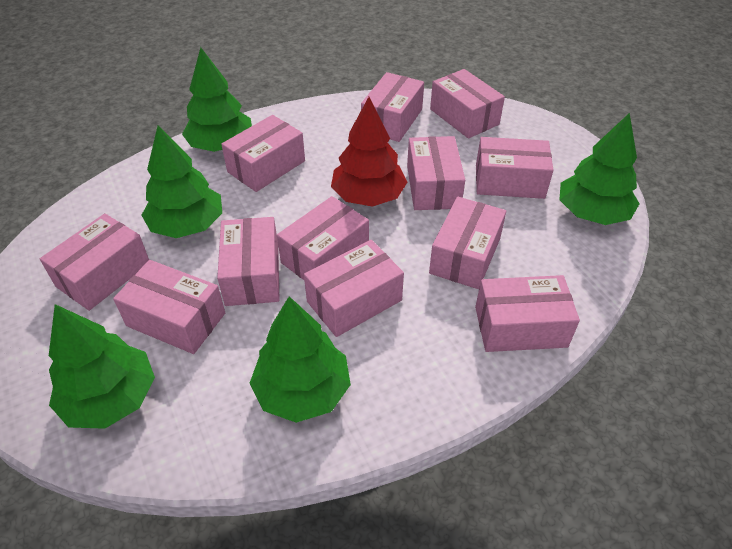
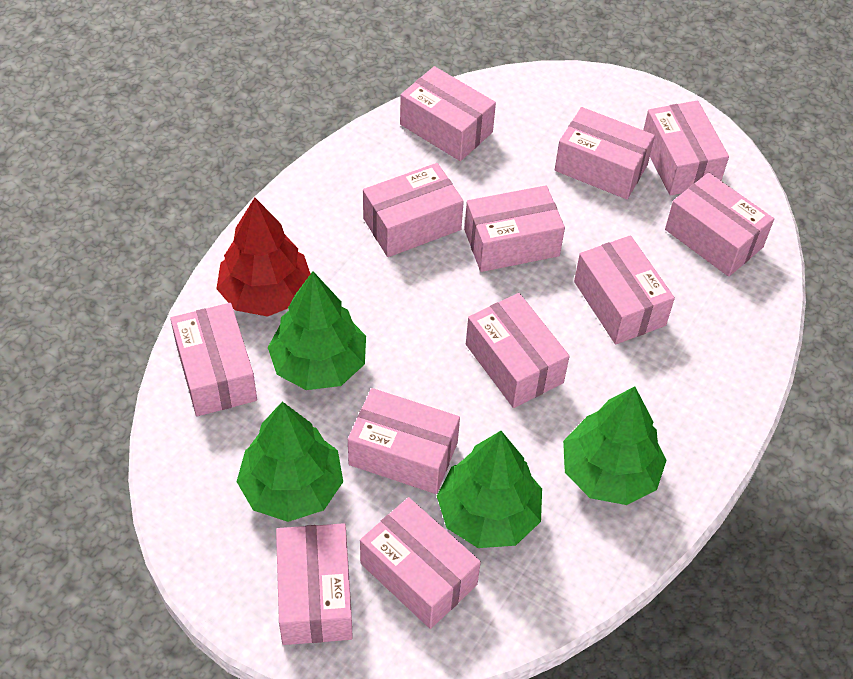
green tree: [49,304,155,429] [141,125,222,238] [182,47,252,152] [249,296,351,423] [559,113,640,225] = 5 -> [236,401,343,522] [268,271,366,390] [437,431,542,548] [563,386,667,505] = 4

